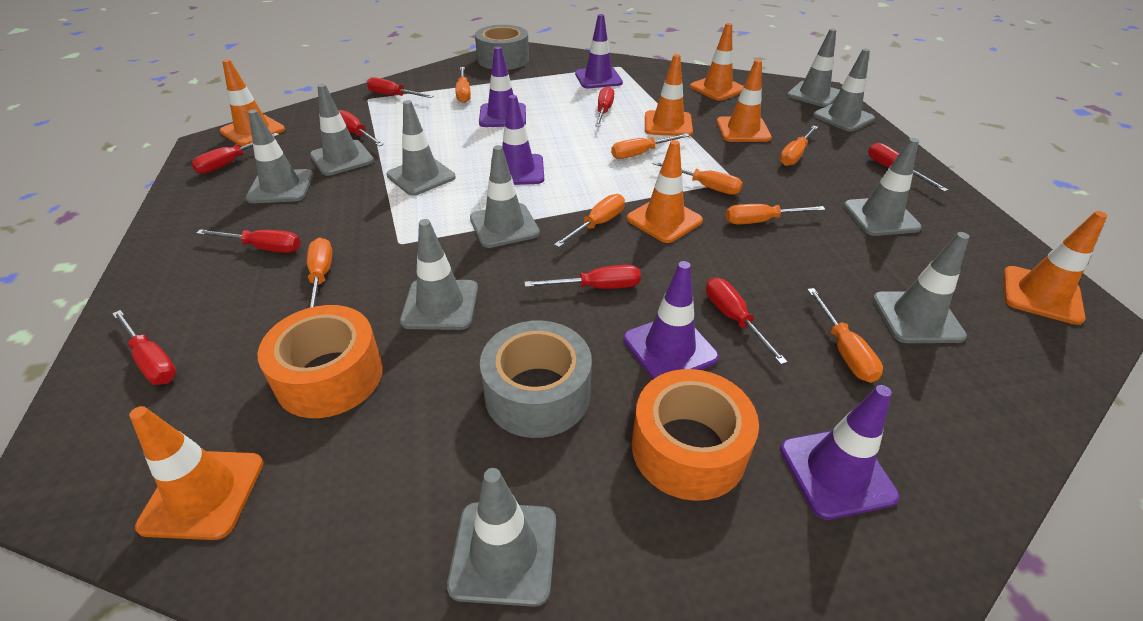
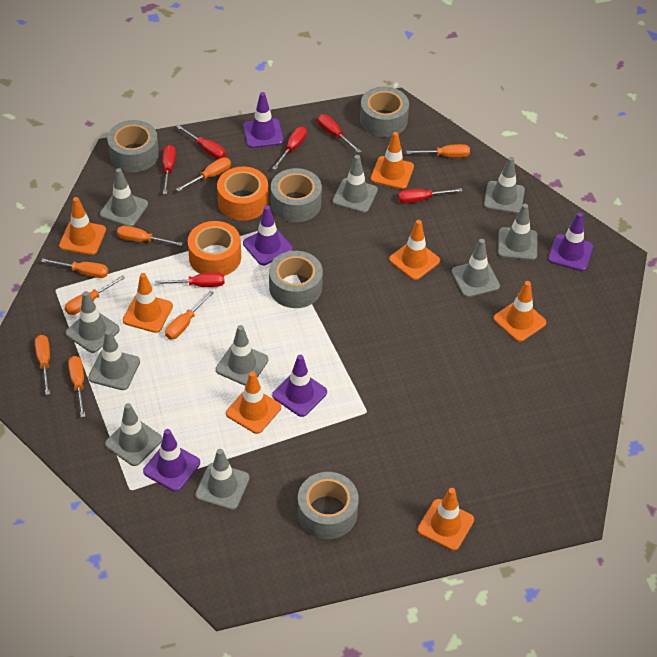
grey tape: [475,25,529,70] [480,321,592,438] = 2 -> [107,120,159,172] [269,251,323,308] [271,168,322,222] [298,472,359,539] [360,87,409,137] = 5
red screwdriver: [112,310,177,385] [191,133,279,174] [196,229,301,253] [339,110,384,146] [366,77,434,98] [524,265,641,289] [595,86,614,127] [706,277,788,365] [868,143,948,192] = 9 -> [155,272,225,287] [163,145,176,194] [177,125,226,159] [272,127,307,170] [317,114,361,153] [398,188,462,204] = 6

